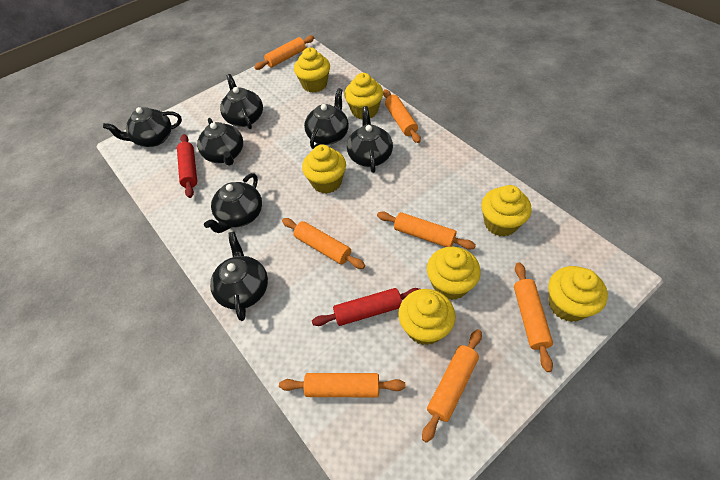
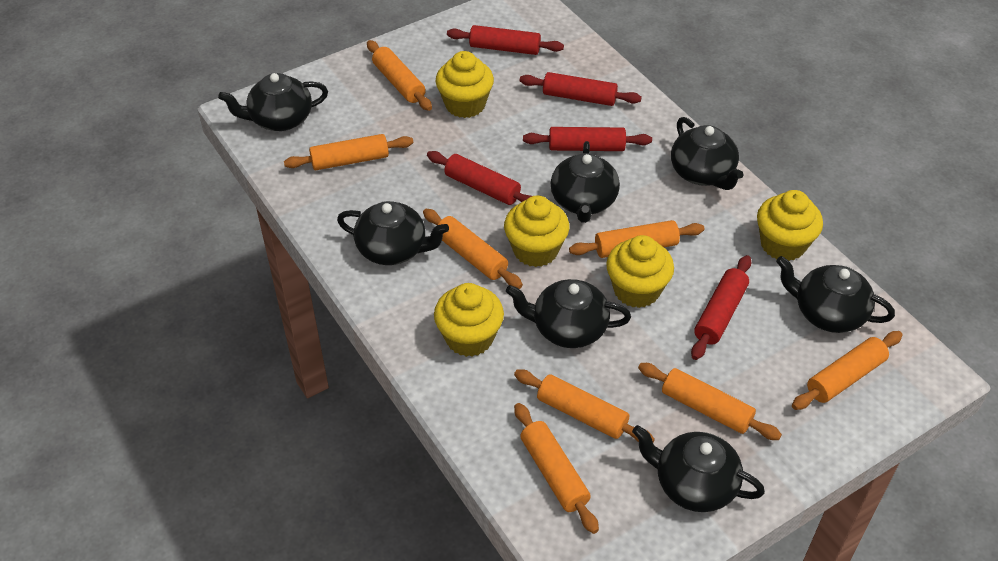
orange rolling pin: [254,35,314,70] [279,373,405,398] [282,218,365,269] [377,212,476,250] [383,89,421,143] [422,329,482,443] [514,262,553,372] = 7 -> [284,134,413,170] [367,40,432,111] [423,209,523,289] [514,369,655,442] [514,403,599,534] [569,220,704,258] [638,363,782,440] [792,331,903,410] = 8
red rolling pin: [177,134,197,198] [312,288,419,326] = 2 -> [427,151,532,205] [447,25,564,55] [520,72,642,106] [523,127,652,151] [691,255,751,360] = 5
yellow cupcake: [294,47,330,93] [302,145,346,194] [344,73,383,120] [398,289,455,345] [427,247,481,300] [481,185,531,237] [549,266,608,322] = 7 -> [434,283,504,357] [436,51,494,118] [504,196,569,267] [606,235,674,308] [757,190,823,261] = 5

